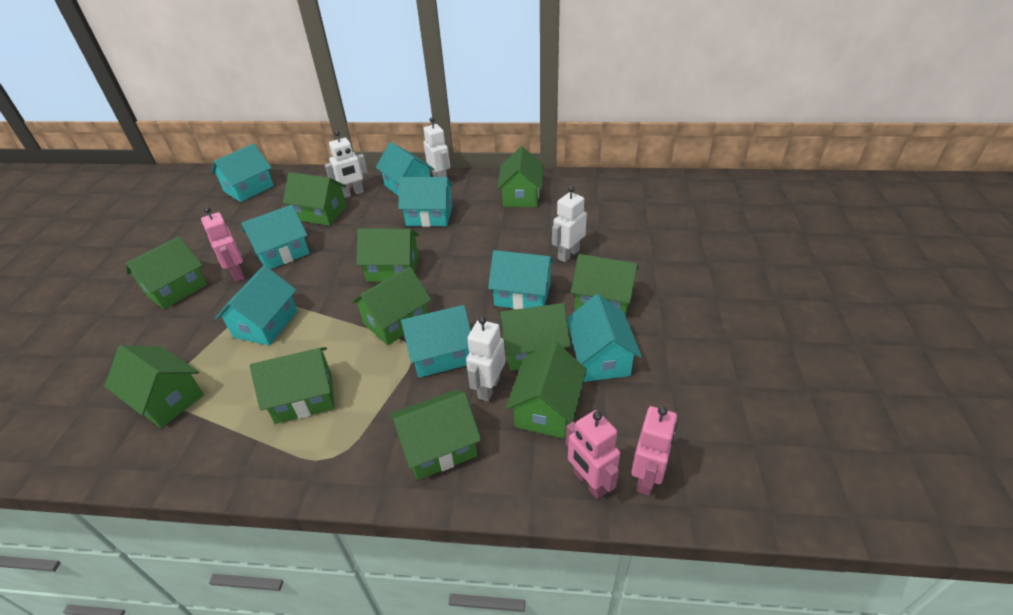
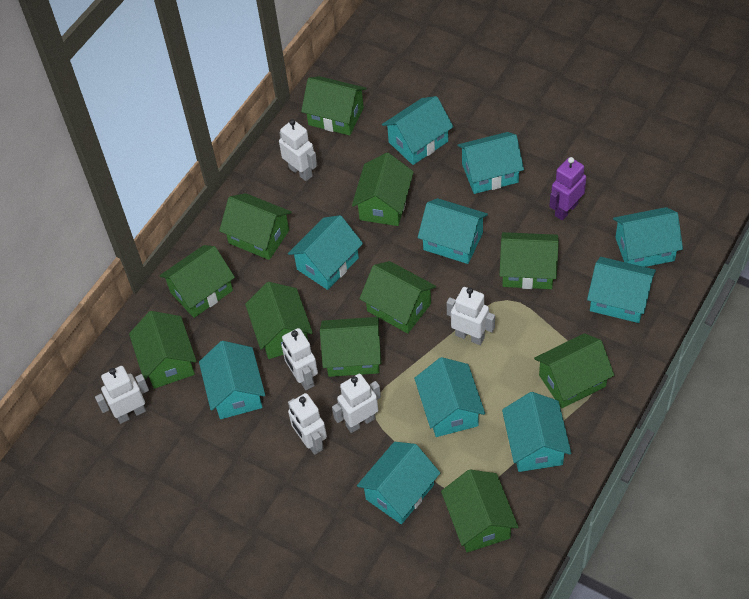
pink robot: [201,207,245,282] [566,410,620,499] [632,406,677,495] = 3 -> none = 0
purple robot: none = 0 -> [549,157,586,220] = 1
turquoise house: [211,144,274,202] [215,266,297,346] [241,205,310,269] [376,142,434,196] [398,177,453,227] [401,305,471,378] [488,250,555,309] [567,294,642,382] = 8 -> [199,341,265,419] [288,215,363,290] [357,441,440,524] [382,96,454,165] [414,357,485,437] [418,198,488,264] [458,132,524,194] [502,392,571,472] [587,257,656,323] [613,207,683,267] = 10
white robot: [325,131,368,198] [423,117,450,177] [466,316,505,401] [552,186,587,262] = 4 -> [95,366,149,424] [279,119,317,181] [281,328,318,390] [288,393,327,455] [332,374,381,433] [447,287,495,345] = 6

